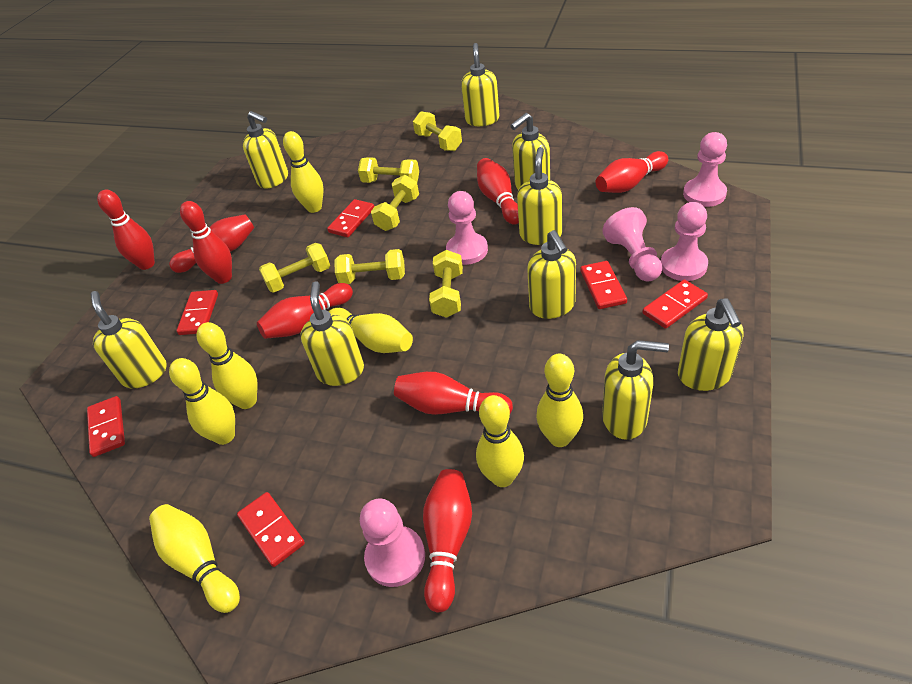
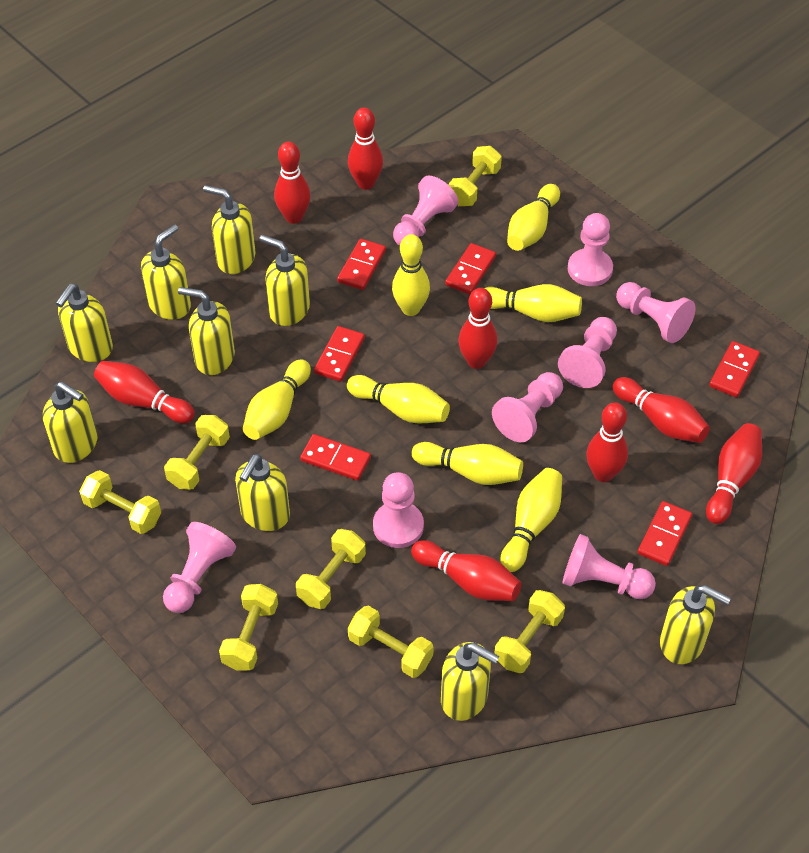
pink pawn: [360,498,425,587] [446,191,488,265] [602,207,662,282] [661,202,708,281] [683,132,727,207] = 5 -> [163,522,236,613] [373,472,424,548] [393,176,458,246] [492,372,563,442] [558,317,617,388] [562,534,656,599] [568,213,613,286] [616,282,696,343] = 8
yellow dumbbell: [259,243,330,293] [334,249,405,284] [358,157,419,183] [371,175,419,231] [413,111,462,151] [429,250,463,318] = 6 -> [79,470,161,534] [164,415,230,490] [219,584,278,671] [296,529,366,609] [348,606,434,678] [448,146,502,206] [494,590,565,673] = 7

